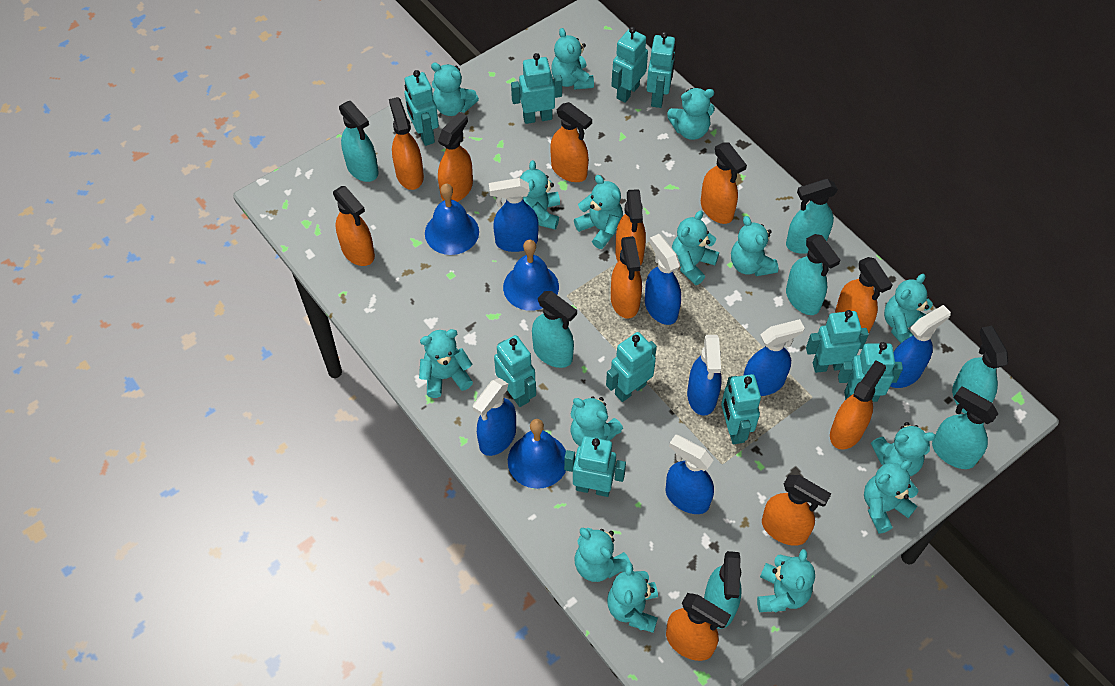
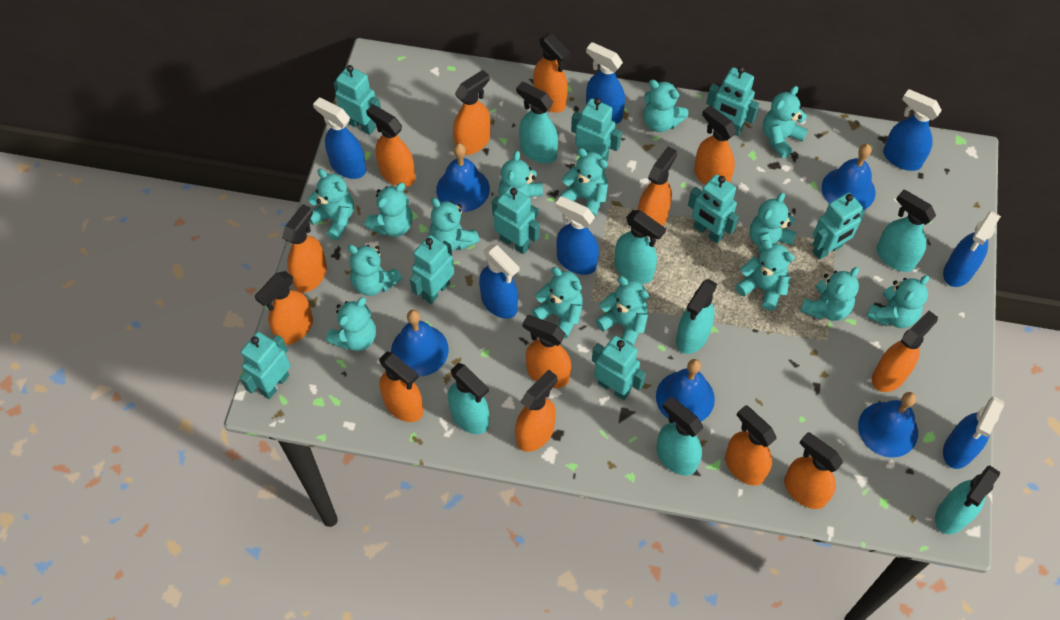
blue bell: [425,184,479,255] [503,240,559,311] [508,419,566,489] = 3 -> [391,310,449,377] [436,143,490,212] [656,359,715,422] [822,144,875,210] [858,392,918,458] = 5
orange spray bottle: [333,186,375,266] [389,97,424,190] [438,112,473,202] [550,102,592,182] [611,236,642,319] [615,189,646,265] [666,593,731,661] [701,142,747,224] [762,475,831,546] [830,360,886,450] [835,257,893,333] = 11 -> [255,271,313,345] [282,204,327,293] [366,105,415,187] [379,352,423,422] [453,70,490,155] [515,370,557,452] [522,315,571,388] [533,33,571,113] [638,146,677,226] [694,106,737,185] [725,405,777,486] [784,432,843,509] [872,311,938,392] = 13
turquoise robot: [404,70,439,146] [494,335,536,407] [511,53,562,124] [564,436,626,497] [606,332,657,402] [611,27,648,103] [647,32,676,108] [721,374,761,444] [806,310,869,373] [838,342,903,402] = 10 -> [240,332,291,399] [333,65,381,135] [410,235,454,304] [492,186,540,254] [571,98,622,162] [592,336,646,400] [688,174,739,243] [706,66,759,136] [812,193,865,260] = 9

